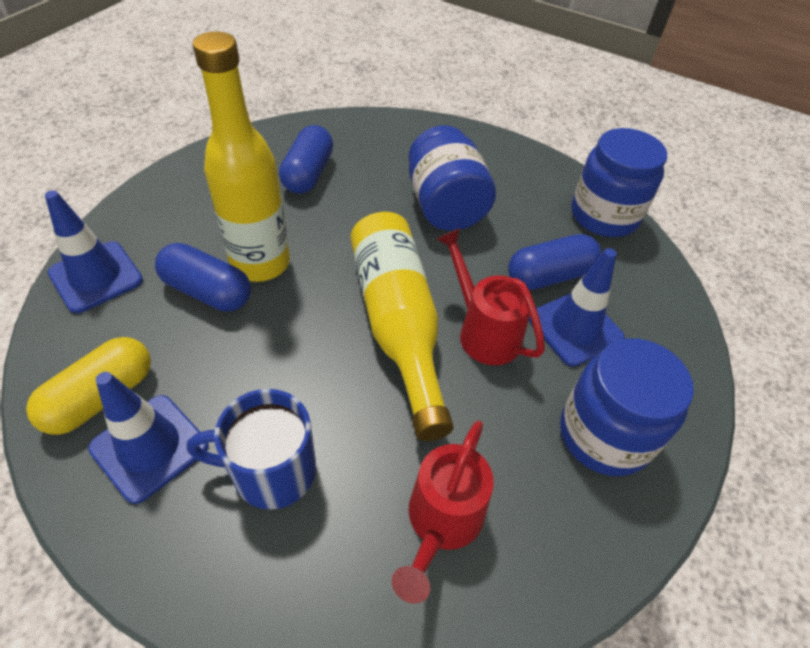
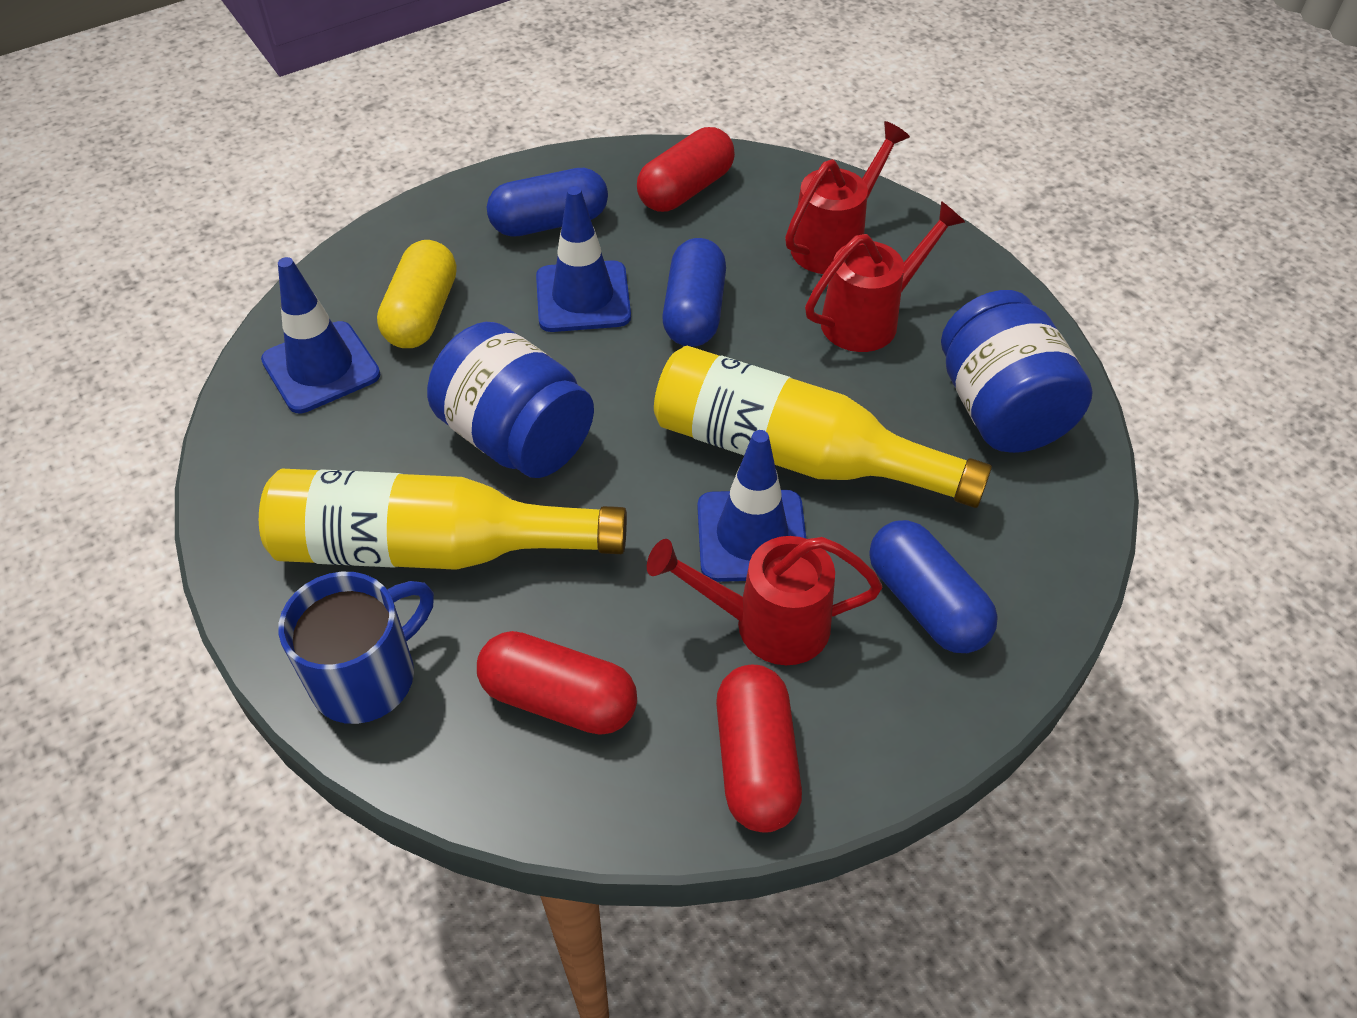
blue jar: [409,125,496,231] [560,338,694,476] [571,128,667,237] = 3 -> [427,322,594,478] [941,290,1093,453] = 2
red capsule: none = 0 -> [477,631,637,735] [637,127,735,212] [716,665,802,833] = 3
red watering can: [392,421,494,604] [437,228,545,365] = 2 -> [647,536,882,665] [785,121,910,274] [805,201,965,352] = 3

